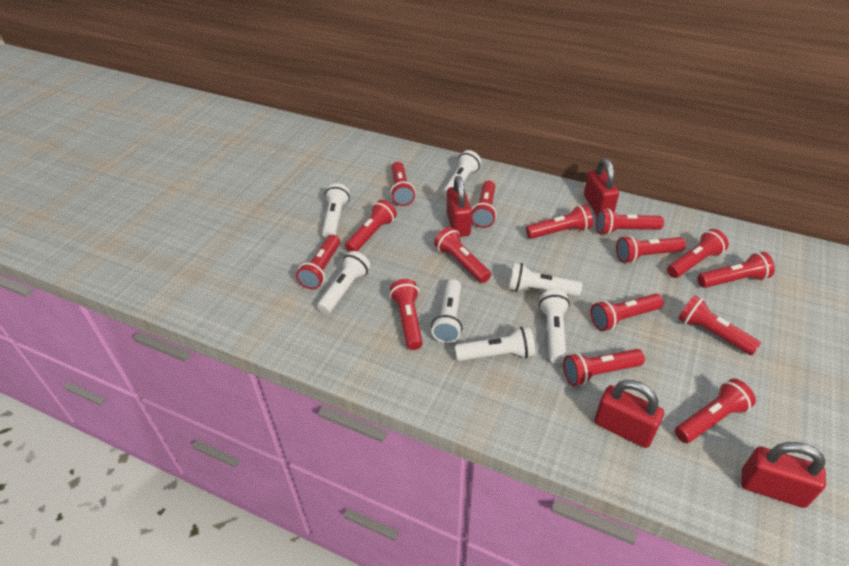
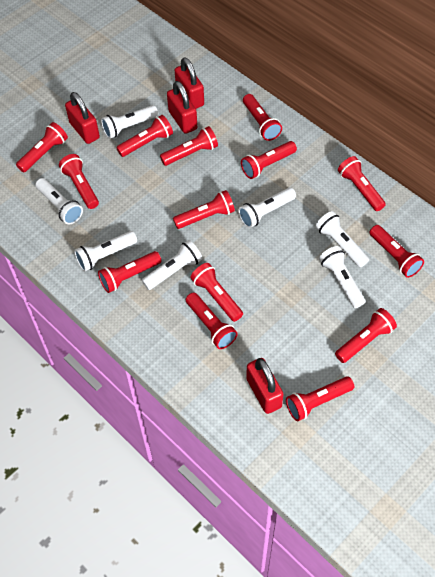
red flashlight: [296,235,340,289] [345,199,397,252] [390,162,415,206] [390,279,423,350] [434,227,491,283] [471,181,497,228] [526,205,593,239] [563,349,645,386] [590,294,664,331] [596,208,664,235] [616,235,686,263] [667,229,729,278] [675,379,756,443] [678,295,761,355] [698,252,775,288] = 15 -> [16,122,68,172] [59,154,99,209] [98,251,162,293] [116,115,173,157] [160,126,218,166] [173,190,235,229] [186,292,238,349] [190,263,243,322] [241,141,297,179] [243,94,282,141] [286,376,354,421] [335,308,397,363] [338,156,386,211] [370,225,424,278] = 14

